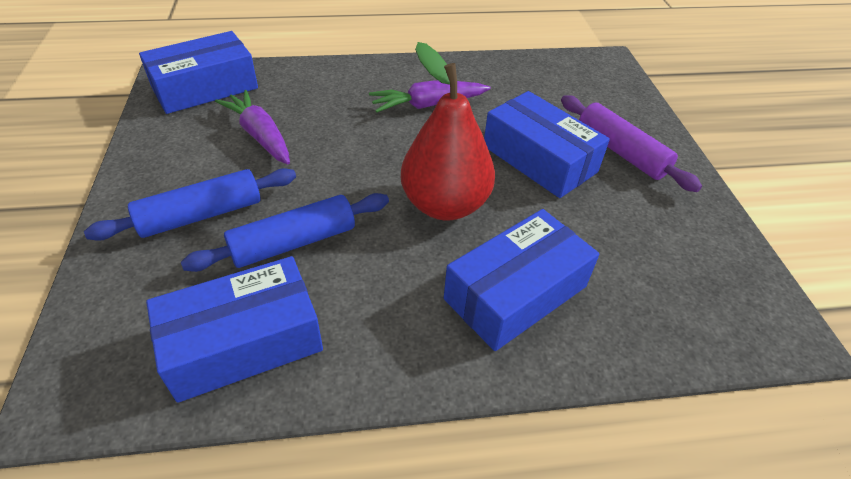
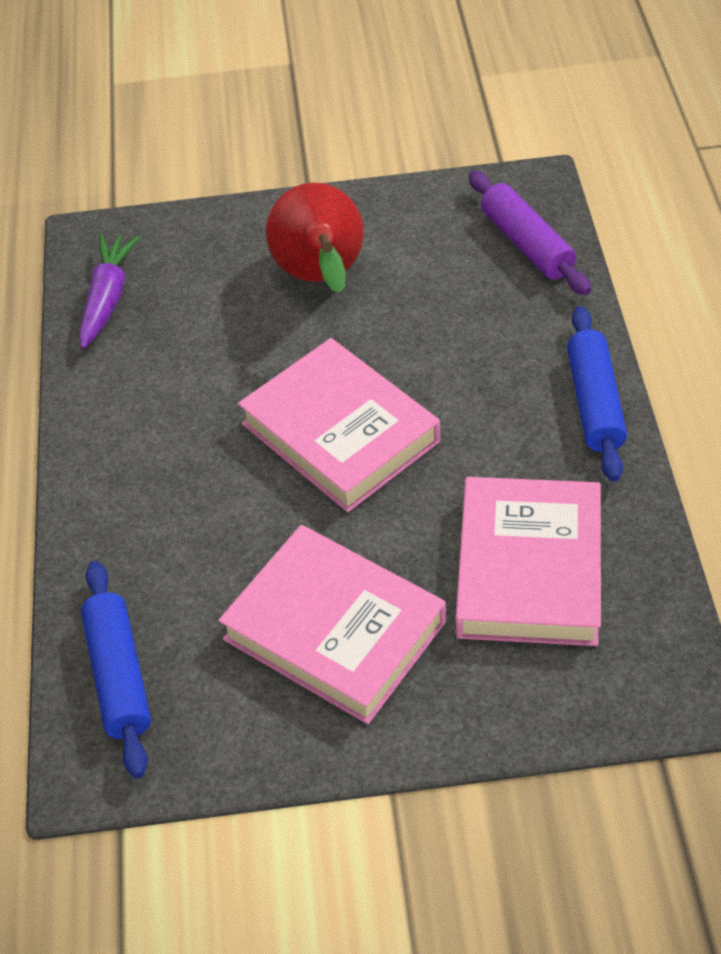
blue box: [139,31,258,114] [146,256,323,403] [444,209,599,351] [484,91,610,198] = 4 -> none = 0
pink book: none = 0 -> [218,525,446,724] [238,338,440,512] [456,477,601,646] = 3
purple carrot: [215,90,290,165] [369,81,491,113] = 2 -> [79,234,140,349] = 1

